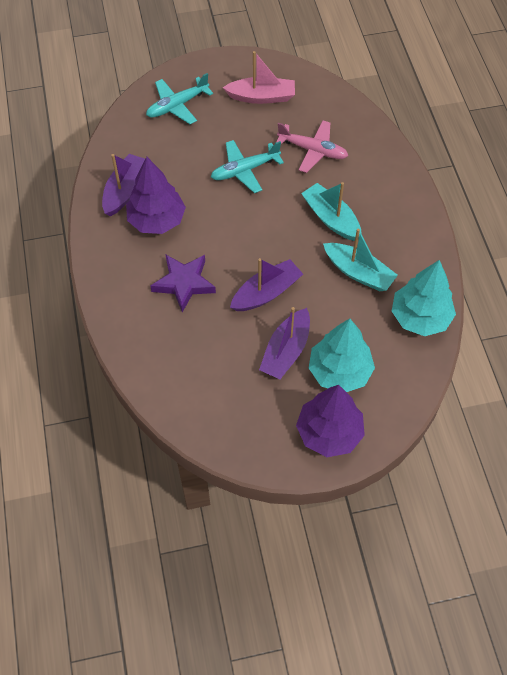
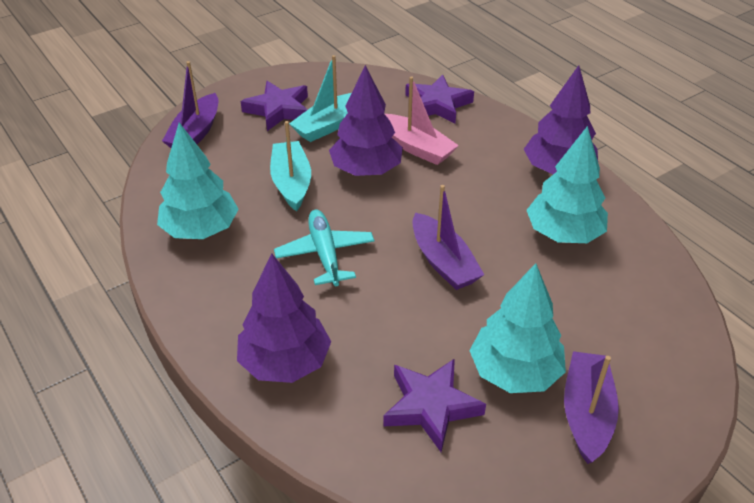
pink plane: [276,120,348,173] = 1 -> none = 0
purple star: [150,254,216,312] = 1 -> [241,81,308,131] [383,358,486,452] [405,75,474,124] = 3
purple tree: [126,157,186,234] [296,385,365,457] = 2 -> [237,253,331,383] [329,65,403,176] [524,65,598,174] = 3
turquoise plane: [146,73,213,124] [211,140,284,193] = 2 -> [274,210,374,286] = 1
turquoise tree: [309,318,375,392] [392,260,456,336] = 2 -> [157,123,239,239] [469,263,566,393] [527,126,608,243] = 3

